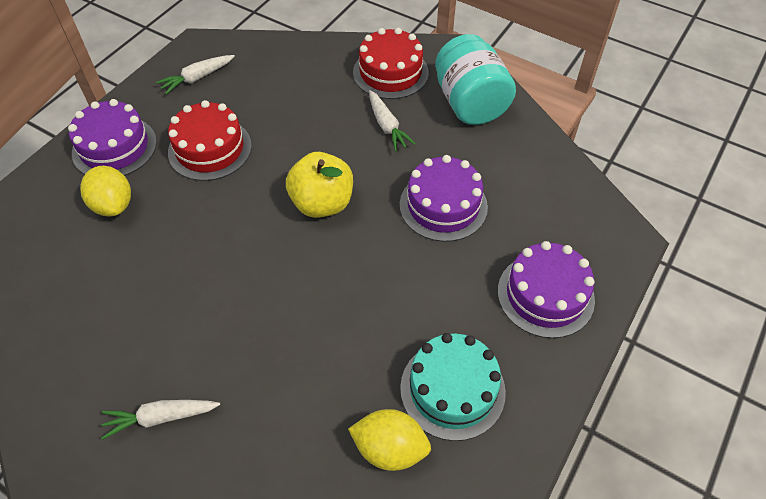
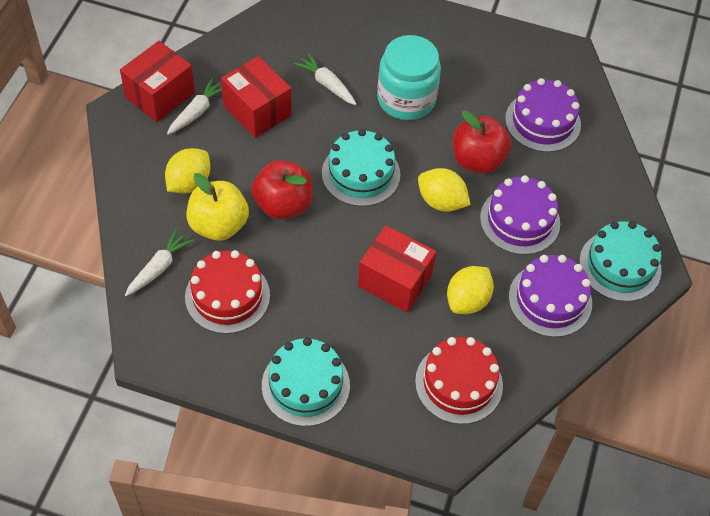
red apple: none = 0 -> [252,160,312,220] [453,110,512,174] = 2
red box: none = 0 -> [120,41,195,122] [221,56,292,138] [358,225,436,312] = 3
turquoise cake: [400,333,506,441] = 1 -> [262,337,350,426] [322,129,400,206] [579,221,662,302] = 3
yellow lemon: [80,166,131,216] [348,409,431,471] = 2 -> [165,148,210,193] [418,168,470,212] [447,266,494,314] = 3

